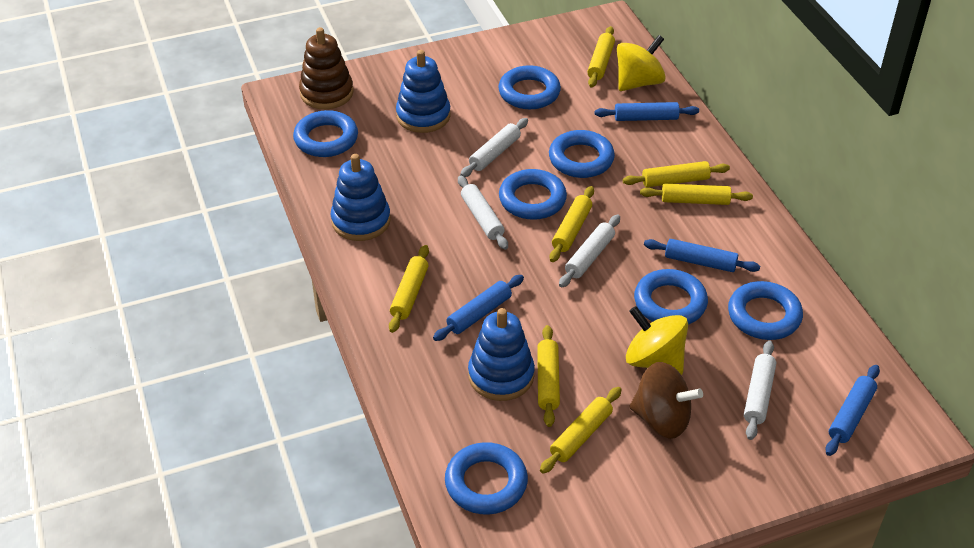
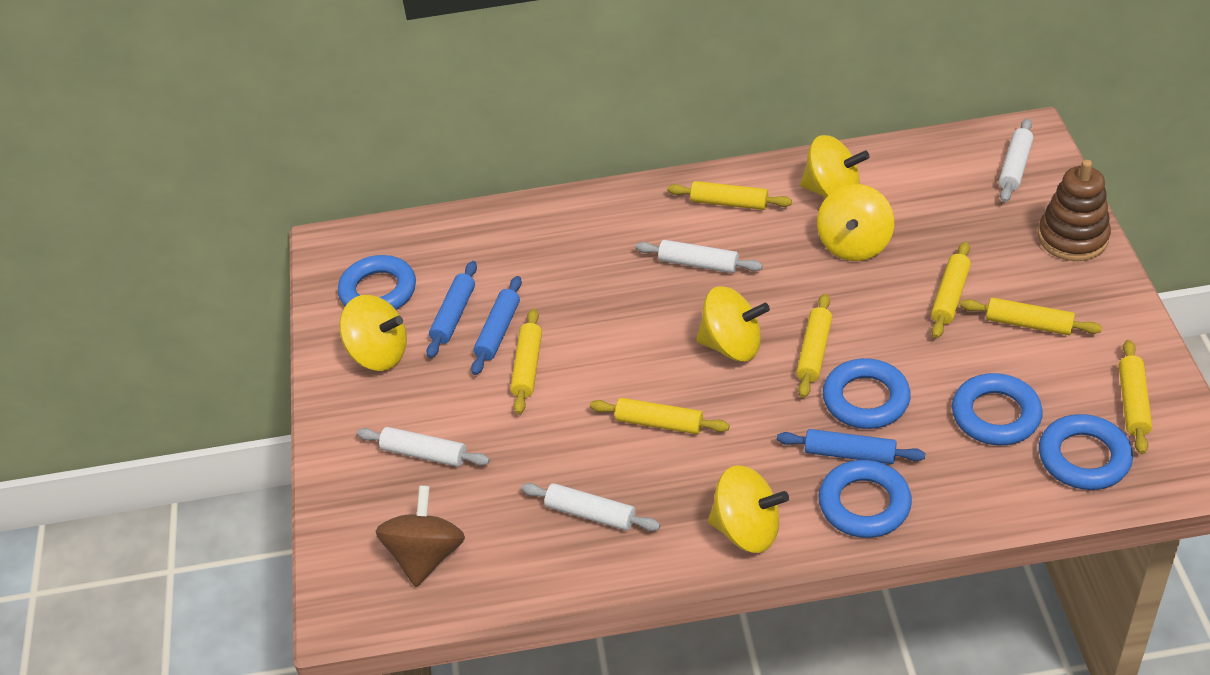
blue ring: [293,110,358,157] [445,442,528,515] [498,65,561,109] [499,169,567,220] [549,130,615,178] [634,269,708,325] [728,281,803,340] = 7 -> [338,255,416,310] [819,460,912,538] [823,358,911,429] [952,373,1043,445] [1039,414,1133,490] = 5
blue rolling pin: [433,275,524,341] [595,102,699,121] [644,239,760,272] [825,365,880,456] = 4 -> [426,261,477,358] [471,276,522,375] [777,429,926,464] = 3
blue stacking toy: [331,154,391,241] [396,50,451,133] [468,308,535,401] = 3 -> none = 0
yellow spinning top: [617,35,666,91] [626,306,688,375] = 2 -> [339,295,407,371] [696,286,770,362] [708,465,789,553] [800,135,869,198] [817,184,894,261] = 5

